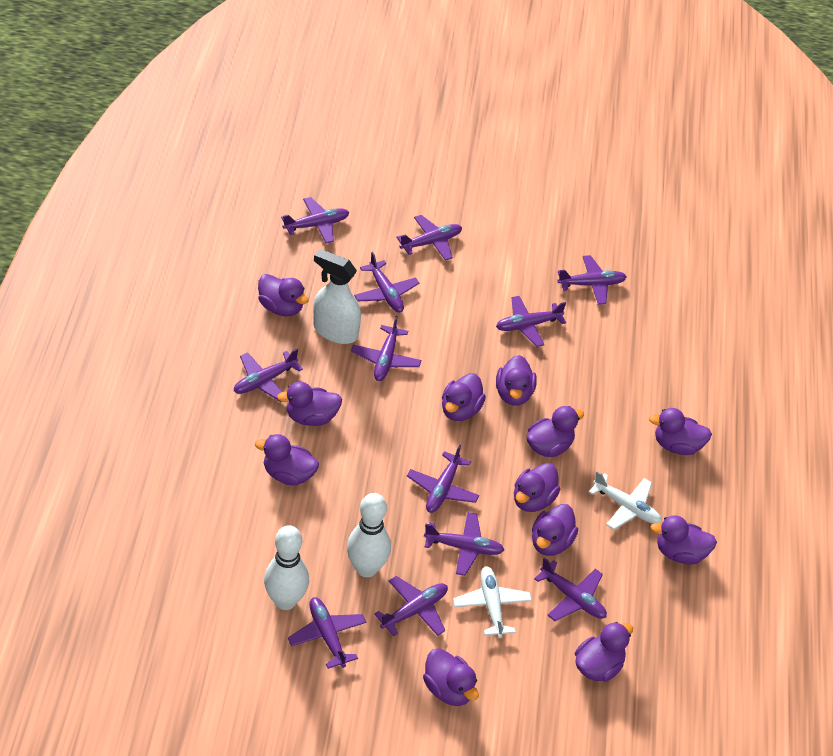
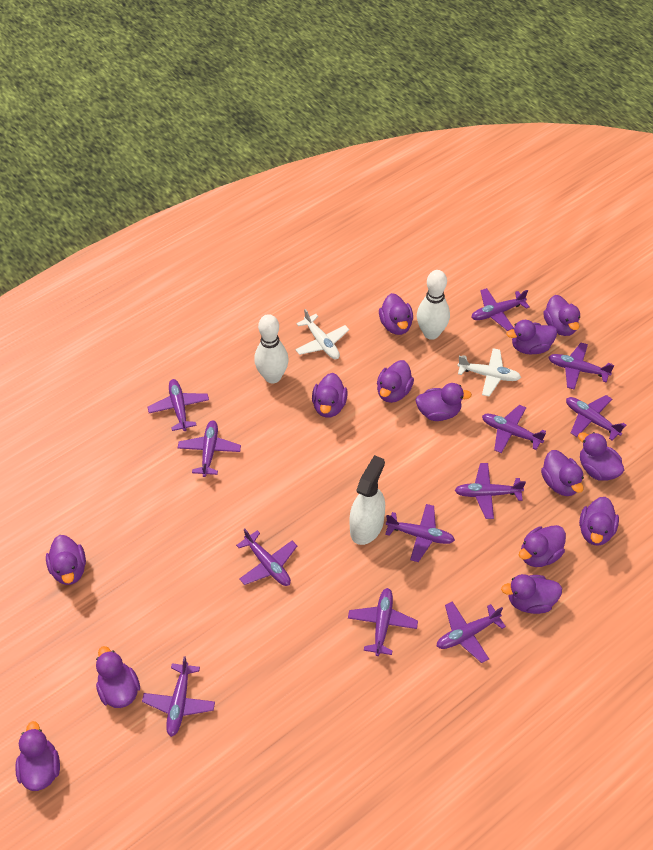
purple duck: [255,434,319,485] [258,274,309,317] [277,382,342,426] [423,648,479,706] [442,373,486,421] [496,355,537,406] [514,463,561,512] [527,406,584,457] [532,504,578,556] [575,622,633,682] [649,408,712,455] [651,515,717,565] = 12 -> [15,721,60,791] [46,535,86,585] [96,646,140,708] [312,373,348,418] [377,360,414,403] [379,293,413,335] [415,383,472,421] [501,574,562,614] [506,320,557,354] [519,525,566,567] [541,450,584,496] [543,295,580,336] [578,432,624,481] [579,497,619,546] = 14

